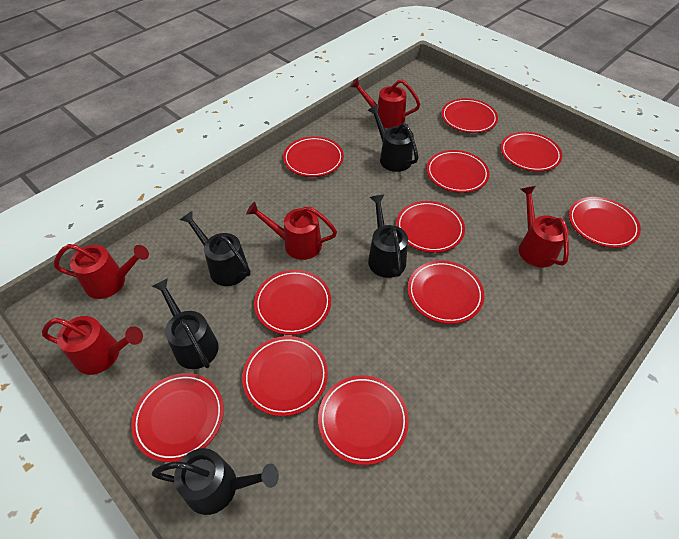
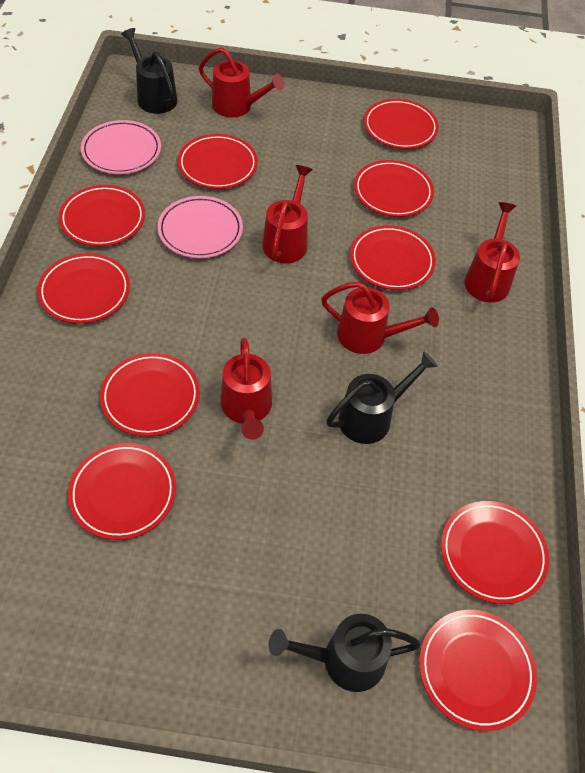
black watering can: [152,278,219,369] [152,448,279,515] [180,211,251,286] [368,105,418,172] [368,195,408,278] = 5 -> [121,28,177,114] [269,614,421,692] [327,351,438,444] = 3
pink plate: none = 0 -> [81,120,161,174] [158,196,243,258] = 2
red plate: [131,373,224,462] [242,336,328,416] [254,270,331,335] [283,136,344,177] [318,375,409,465] [396,201,465,253] [408,261,484,324] [427,150,489,193] [441,98,498,133] [501,132,562,172] [569,197,641,248] = 11 -> [37,253,130,324] [59,185,145,247] [68,443,176,540] [100,353,200,436] [178,134,258,189] [350,225,436,290] [354,160,434,217] [364,99,439,149] [419,610,537,731] [441,501,549,604] = 10

